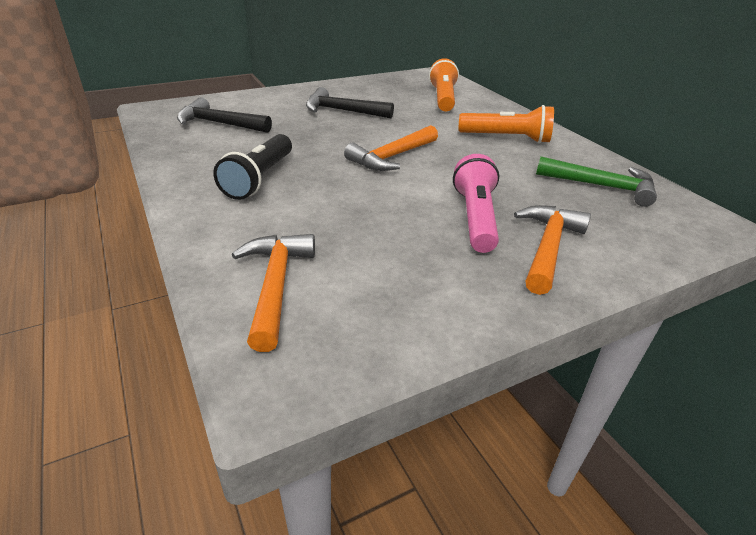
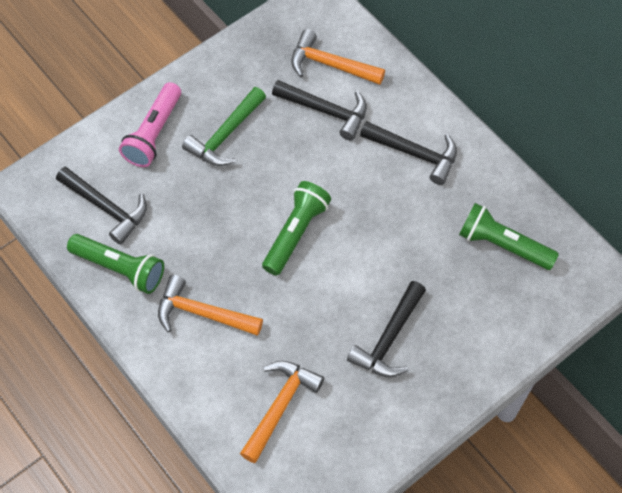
black flashlight: [213,134,292,200] = 1 -> none = 0
black hammer: [177,97,272,133] [306,87,394,118] = 2 -> [56,166,147,245] [272,80,367,141] [347,281,426,377] [360,121,457,185] = 4
green flashlight: none = 0 -> [67,234,164,294] [262,181,331,276] [459,203,559,270] = 3
orange flashlight: [429,58,459,111] [459,105,554,143] = 2 -> none = 0

